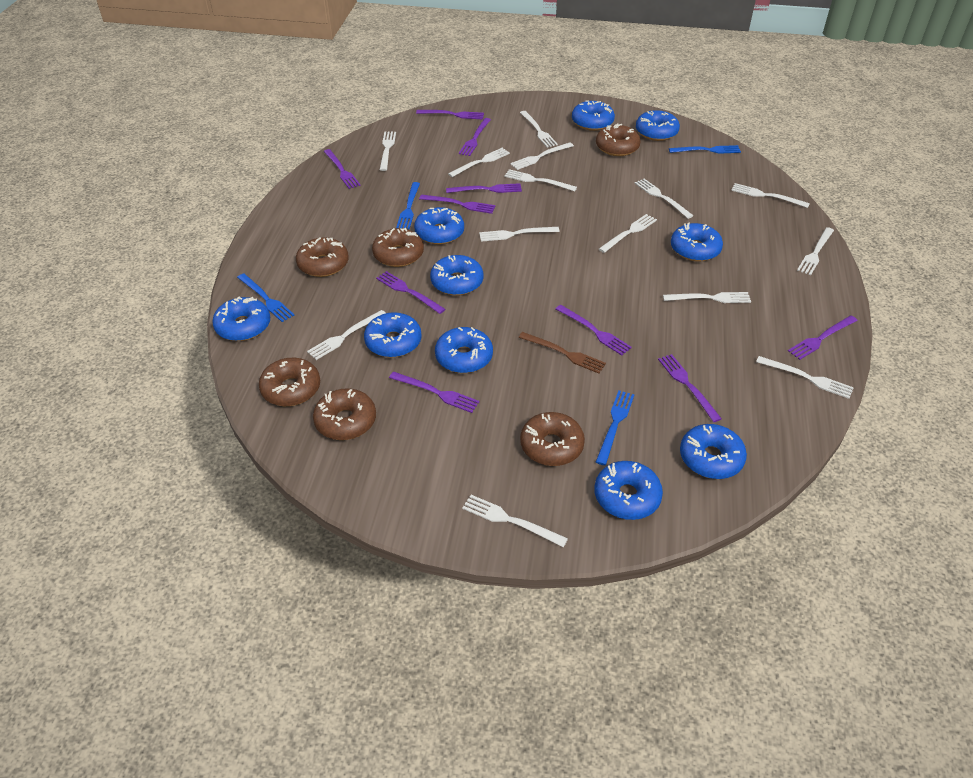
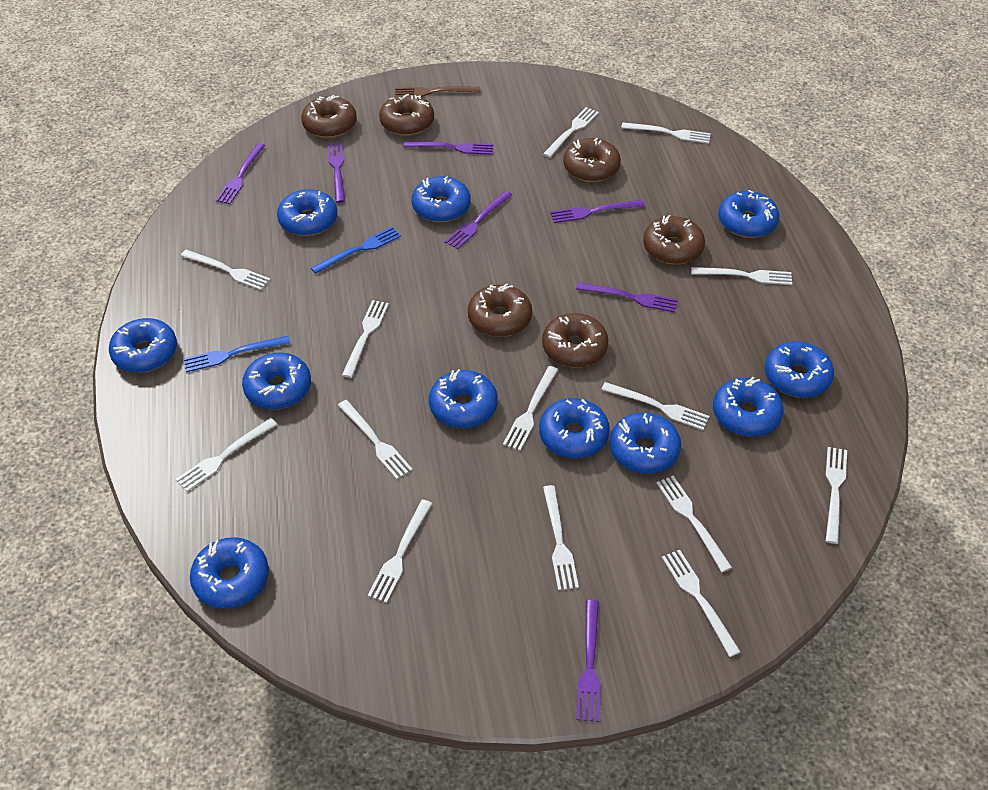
blue donut: [212,296,270,341] [364,312,422,358] [414,207,464,244] [430,255,484,296] [435,327,493,373] [572,100,615,131] [594,461,663,520] [636,110,680,141] [671,222,723,262] [680,424,747,479] = 10 -> [109,318,177,373] [190,537,269,609] [242,353,311,410] [277,189,337,236] [412,176,471,222] [429,369,498,428] [539,398,610,458] [609,412,681,474] [713,377,784,437] [718,190,779,238] [765,341,834,398] = 11
blue fork: [237,274,295,322] [396,182,420,230] [596,391,634,465] [669,145,741,154] = 4 -> [183,336,290,372] [311,227,401,274] = 2
purple fork: [324,149,361,189] [376,271,445,314] [389,371,479,413] [416,110,484,120] [419,194,496,214] [446,183,522,193] [459,118,491,156] [556,305,632,356] [658,354,722,422] [788,316,858,360] = 10 -> [216,143,266,204] [327,143,345,203] [403,141,493,155] [445,191,512,249] [550,200,645,223] [576,282,678,313] [577,600,601,722] = 7

